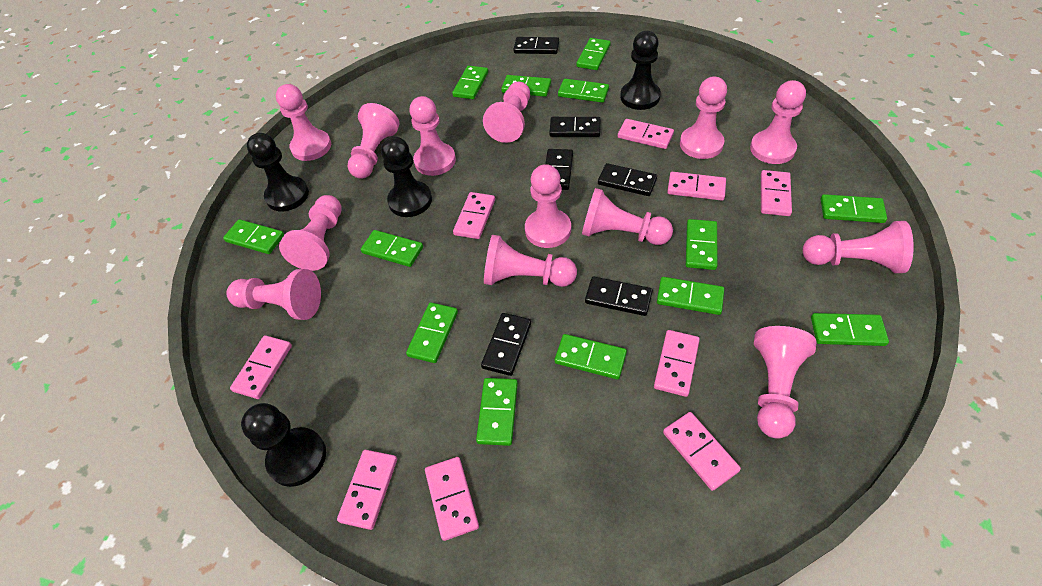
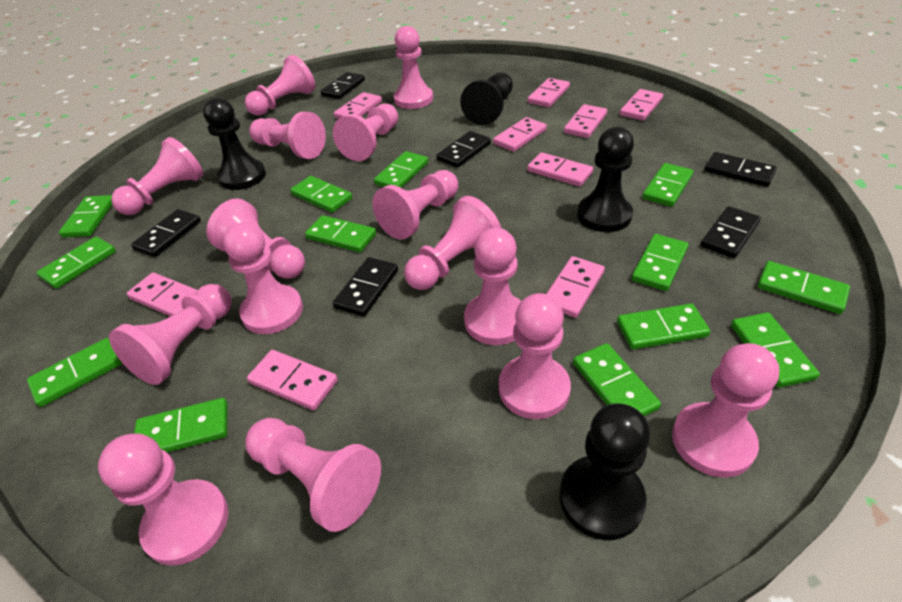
pink pawn: [226,269,321,320] [276,84,331,161] [279,195,342,271] [348,103,399,179] [410,96,456,176] [483,81,530,143] [484,235,577,287] [525,164,571,248] [582,188,673,245] [680,76,727,159] [750,80,806,164] [754,326,817,439] [803,221,914,273] = 13 -> [98,433,228,566] [109,284,232,385] [111,137,204,215] [206,198,305,279] [223,222,303,334] [245,55,315,116] [246,418,381,532] [249,112,326,159] [333,104,398,161] [372,170,458,239] [394,26,433,109] [404,196,501,290] [464,228,521,345] [499,293,571,419] [672,343,779,478] = 15

